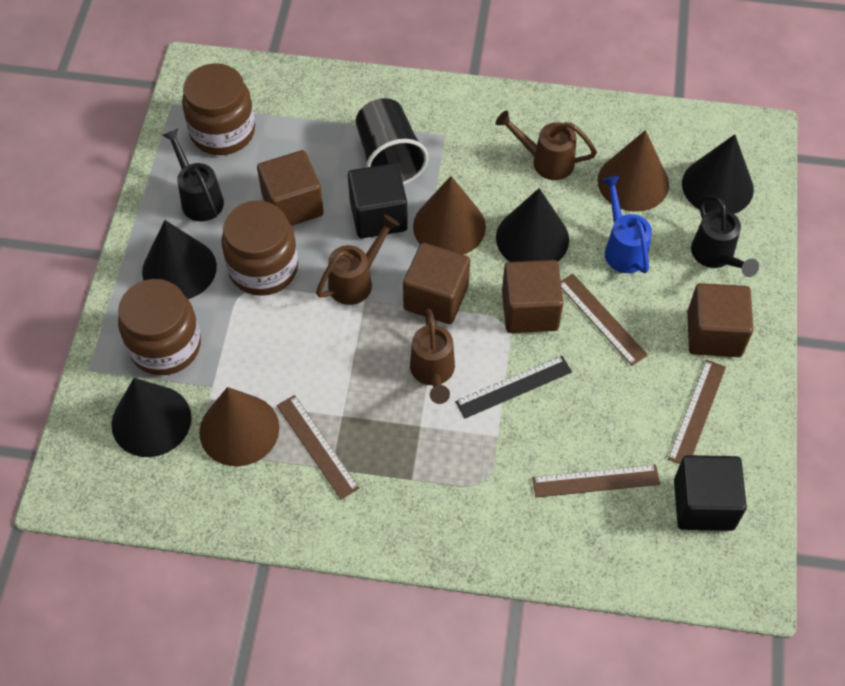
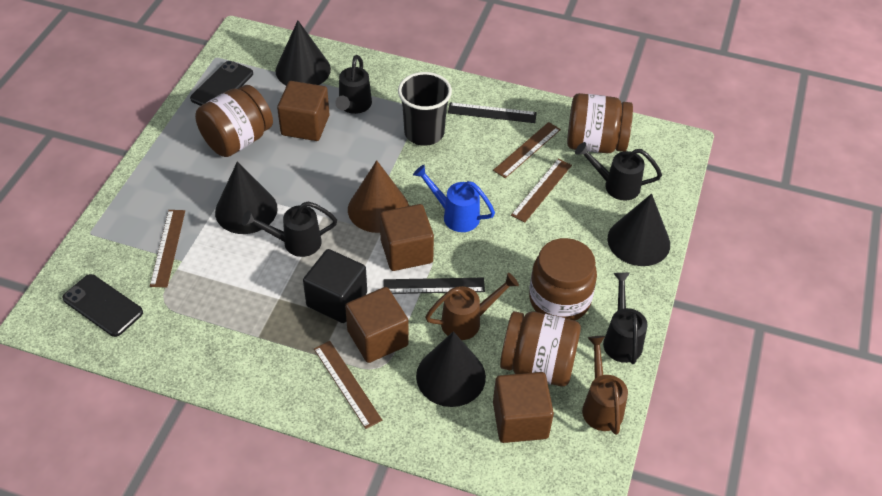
black cube: [348,163,408,238] [674,455,747,531] = 2 -> [303,249,367,323] = 1
black phone: none = 0 -> [62,274,143,337] [190,61,253,106] = 2
black ruler: [455,356,572,419] = 1 -> [384,278,485,294] [448,102,537,123] = 2
black watering can: [162,128,224,221] [691,195,759,277] = 2 -> [242,201,337,257] [335,55,372,114] [575,142,662,201] [603,273,648,364] = 4
brown cone: [199,387,279,466] [413,176,486,255] [598,130,669,212] = 3 -> [348,160,409,233] = 1
brown jar: [118,279,201,375] [182,63,255,155] [221,201,298,296] = 3 -> [195,85,273,157] [500,311,581,386] [529,238,597,320] [567,93,633,153] = 4
brown watering can: [316,215,400,305] [410,309,455,404] [496,110,597,180] = 3 -> [425,273,519,340] [582,336,628,435] = 2

